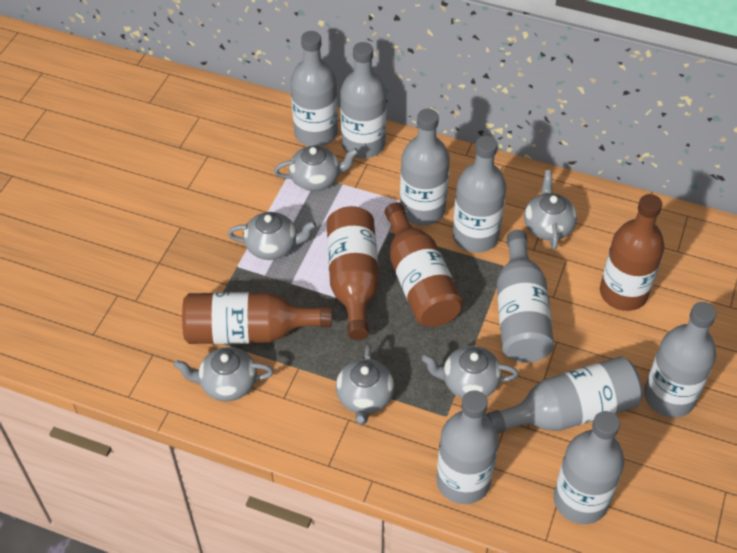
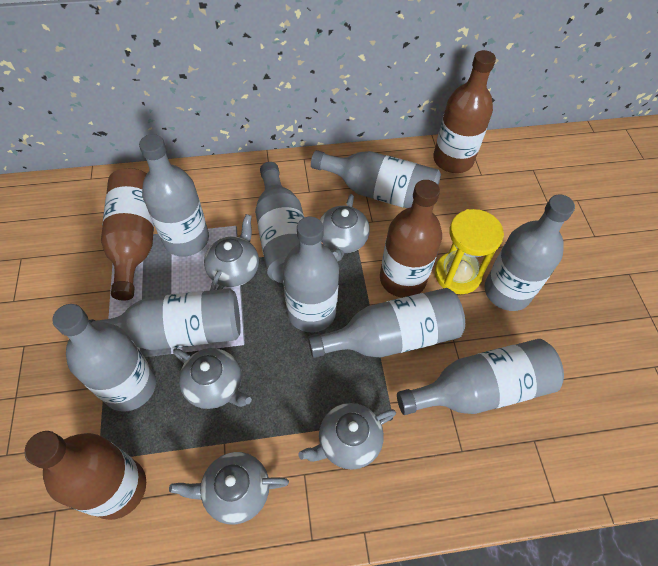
grey teapot: [174,347,274,401] [228,212,316,260] [274,146,359,191] [336,344,394,425] [422,346,519,398] [524,170,577,250] = 6 -> [169,452,289,525] [173,348,252,409] [204,214,259,290] [298,403,396,470] [320,194,370,261] = 5
yellow hourglass: none = 0 -> [435,209,504,294] = 1

